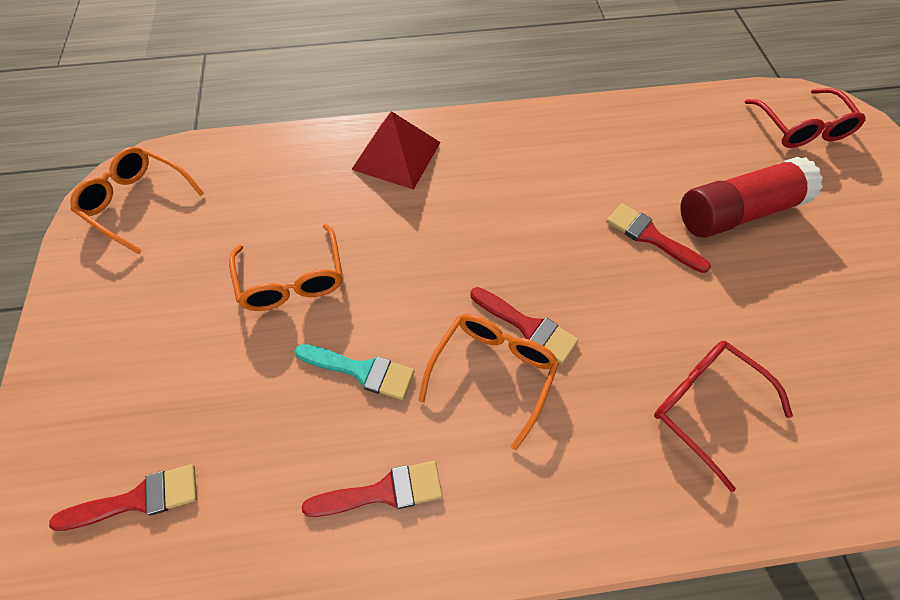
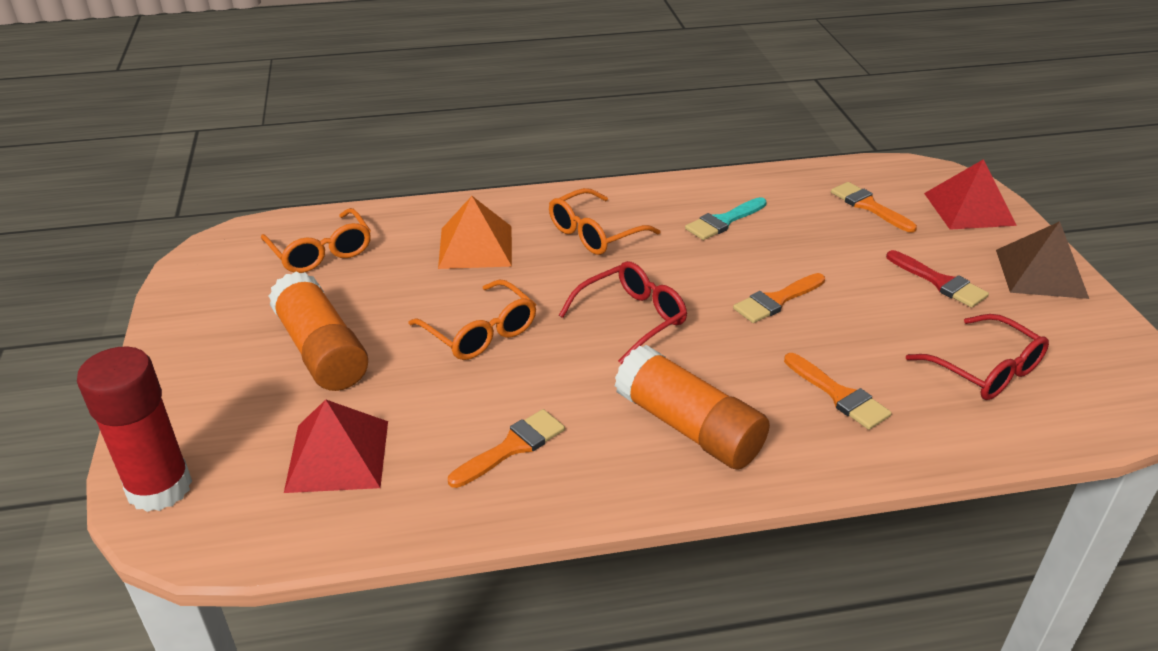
brown pyramid: none = 0 -> [996,221,1089,299] = 1
orange brush: none = 0 -> [448,409,565,488] [733,273,825,323] [784,353,892,430] [831,182,917,233] = 4
orange glue stick: none = 0 -> [268,272,368,391] [615,345,770,470] = 2
orange pyramid: none = 0 -> [438,196,512,269] = 1
red brush: [49,464,197,531] [302,461,443,517] [470,287,579,364] [607,203,711,273] = 4 -> [886,250,989,308] = 1
red pyramid: [351,111,441,190] = 1 -> [284,400,388,493] [924,159,1017,230] = 2

